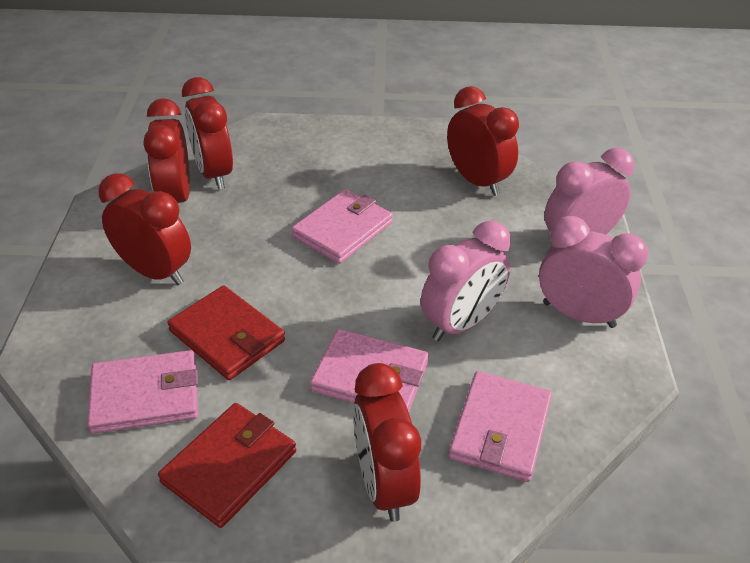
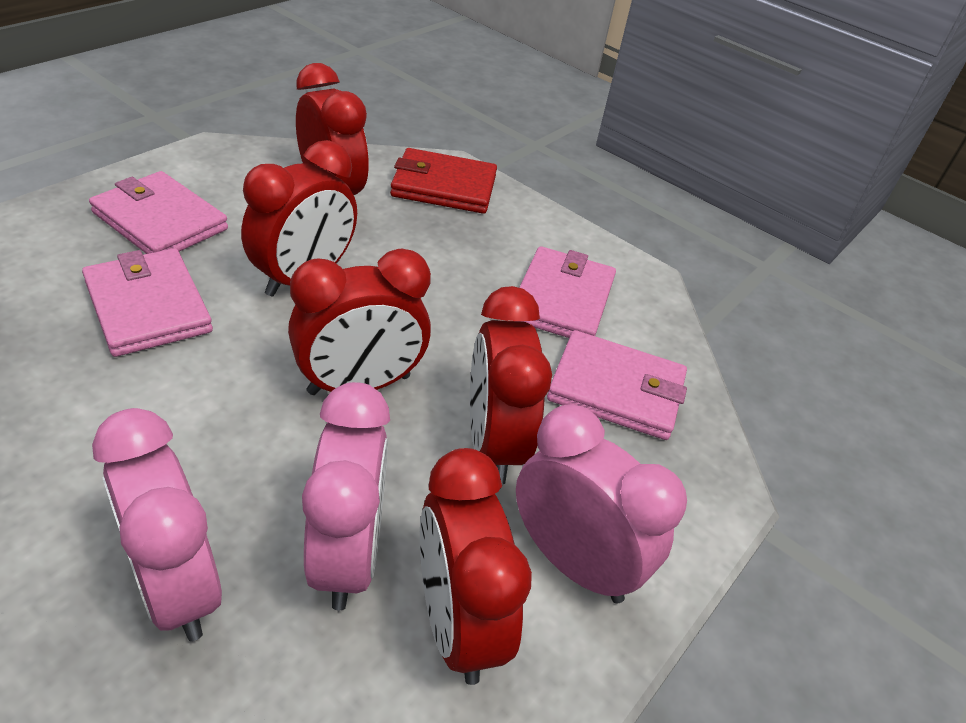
red wallet: [158,403,296,528] [167,285,285,380] = 2 -> [390,148,497,214] = 1

